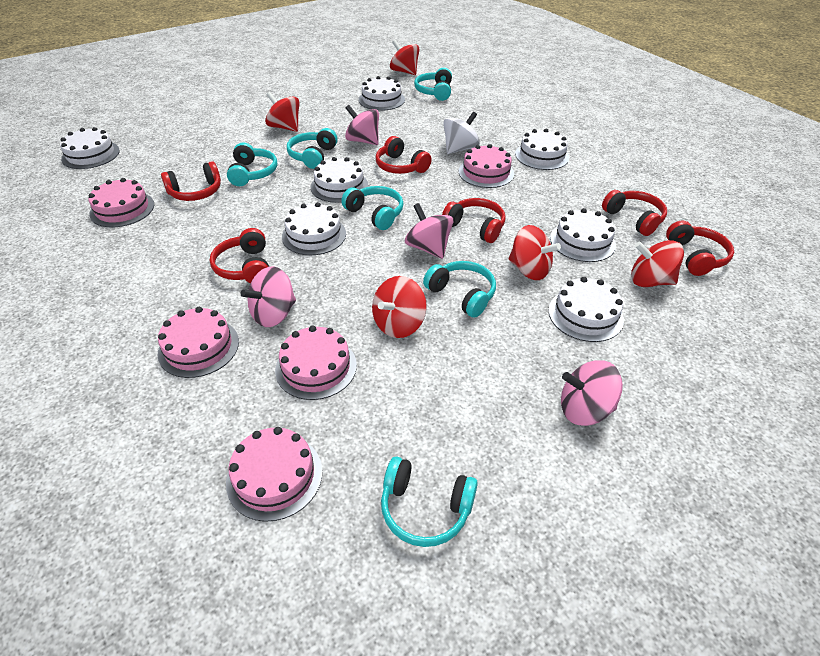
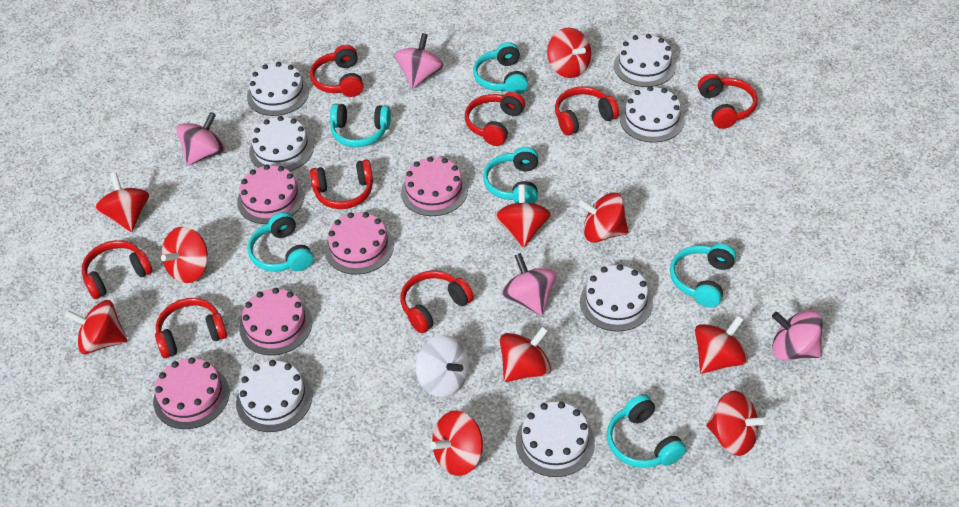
red headphones: [161,161,221,201] [210,228,269,283] [375,136,432,174] [442,198,506,243] [602,190,667,236] [666,221,734,276] = 6 -> [82,240,153,299] [155,298,227,358] [310,45,363,97] [310,159,373,209] [400,271,474,333] [465,92,525,146] [555,86,619,136] [698,74,758,129] = 8
red spinning top: [265,92,300,132] [372,276,427,338] [390,40,419,75] [509,225,561,280] [631,240,684,287] = 5 -> [65,300,128,354] [95,173,149,232] [161,227,208,283] [430,410,483,476] [495,184,551,248] [500,326,551,382] [547,28,591,78] [578,193,629,243] [695,316,748,374] [706,391,768,456] = 10

